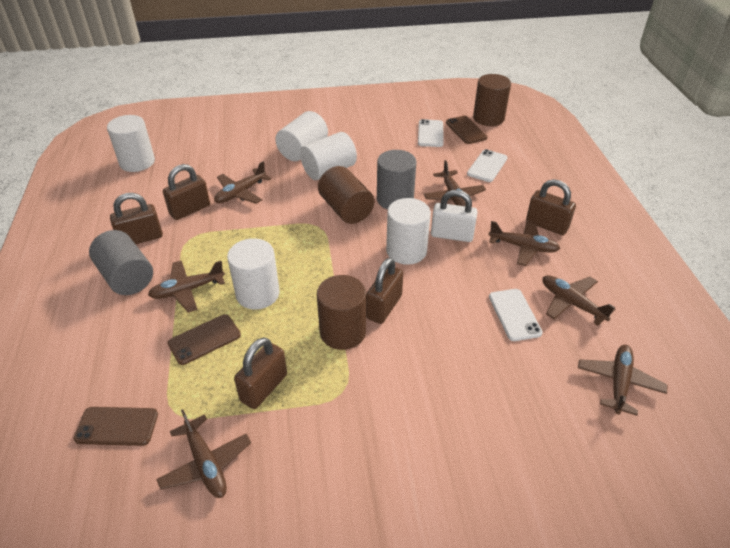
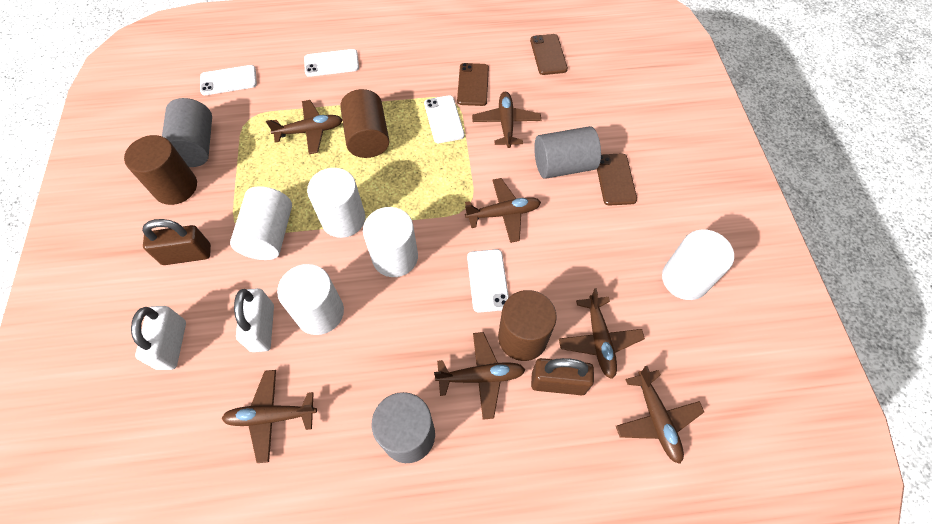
brown padlock: [110,193,163,244] [163,164,210,220] [234,337,287,409] [366,258,403,324] [526,179,576,235] = 5 -> [142,219,211,265] [531,358,594,395] = 2
grey cylinder: [89,230,153,295] [377,150,417,210] = 2 -> [162,98,212,167] [372,392,435,463] [534,126,601,179] = 3
white padlock: [431,190,478,242] = 1 -> [131,306,186,370] [234,288,274,352] = 2
white phone: [418,119,444,147] [467,149,508,182] [489,289,543,341] = 3 -> [200,65,257,95] [304,49,359,77] [424,95,465,143] [467,249,509,313] = 4

